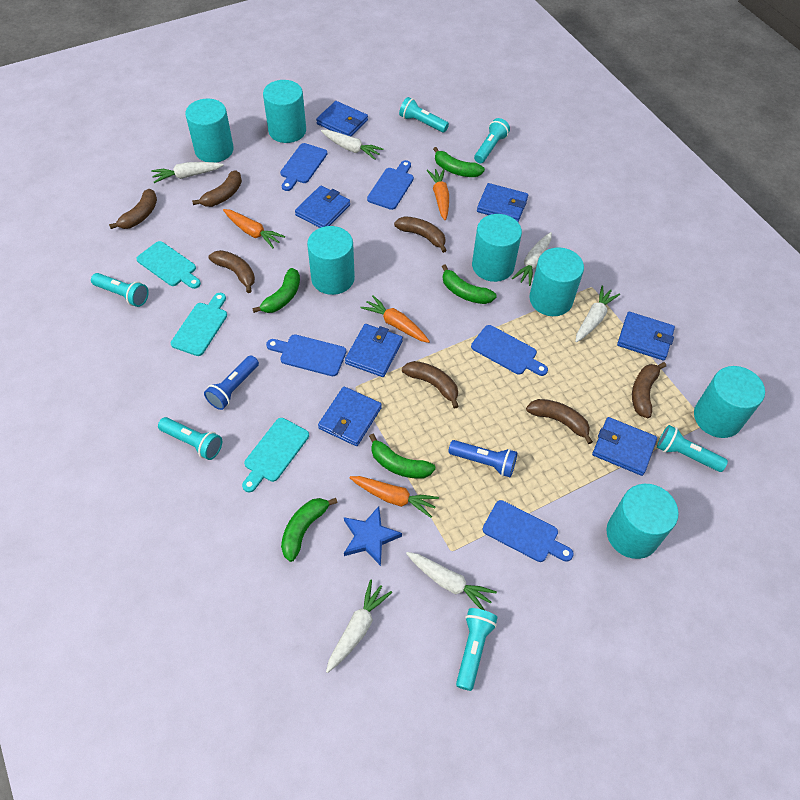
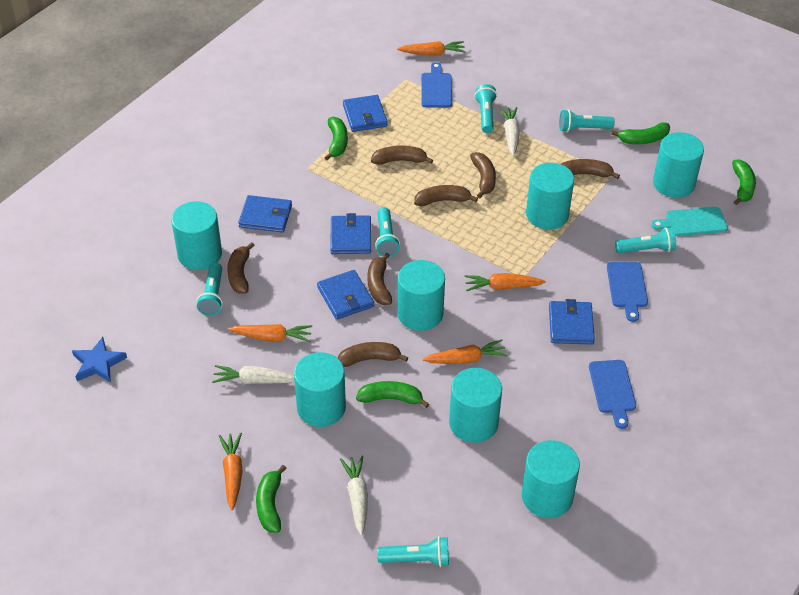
blue cutting board: [266,334,346,376] [280,143,327,191] [367,160,414,210] [471,325,548,376] [483,500,574,562] = 5 -> [421,62,452,108] [589,360,636,429] [607,262,648,322] = 3
blue flashlight: [204,355,259,410] [448,440,517,477] = 2 -> none = 0
blue wallet: [295,185,350,228] [316,101,368,136] [318,386,382,446] [345,324,403,377] [477,183,528,222] [592,417,657,476] [617,312,675,361] = 7 -> [238,195,292,233] [317,270,374,320] [330,213,371,254] [343,95,388,132] [549,299,595,345] = 5
orange carrot: [223,209,285,248] [349,476,439,518] [360,295,430,343] [427,168,449,221] = 4 -> [218,433,243,510] [229,324,312,342] [397,41,466,56] [423,339,508,364] [465,273,546,291] = 5
turquoise cutting board: [136,241,201,289] [171,293,227,356] [242,418,309,492] = 3 -> [651,207,728,236] = 1
white carrot: [151,162,224,183] [321,130,383,160] [326,579,392,673] [406,552,497,610] [512,232,552,286] [575,286,620,342] = 6 -> [212,365,294,384] [340,456,368,536] [499,107,520,156] = 3

